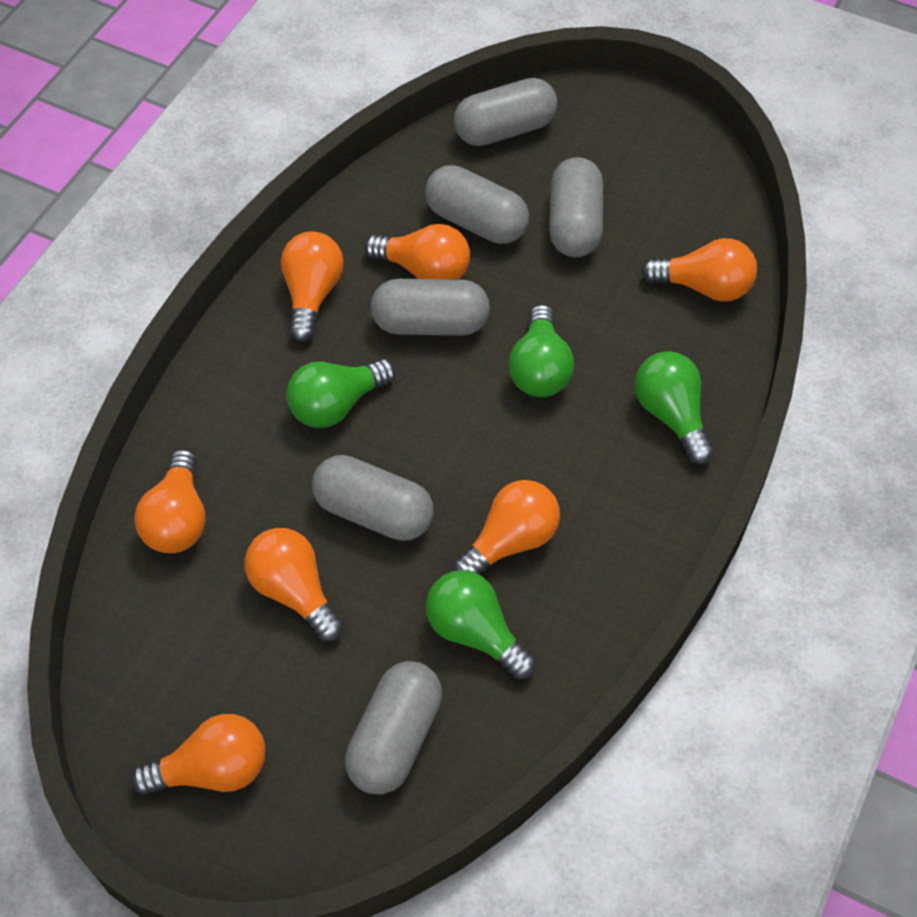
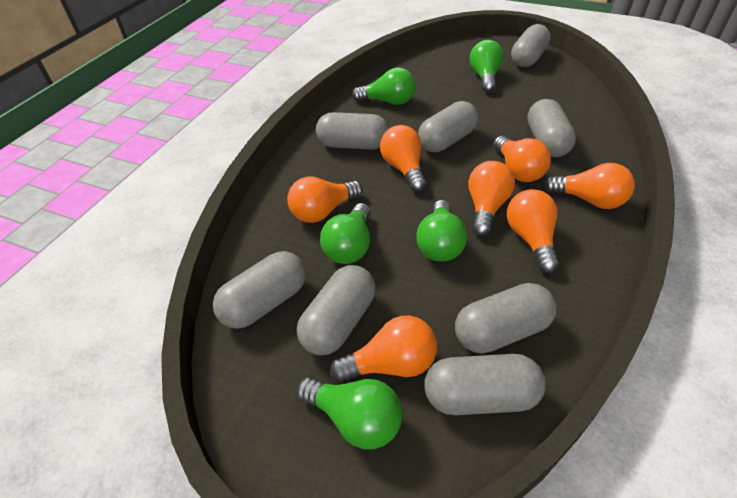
green light bulb: [286,359,396,428] [426,570,536,680] [509,305,574,397] [634,351,714,465] = 4 -> [297,377,402,450] [320,203,371,264] [352,67,416,105] [416,200,467,262] [470,40,504,93] = 5
grey capsule: [312,455,434,541] [345,661,442,794] [371,279,490,336] [425,165,529,244] [454,78,557,146] [549,157,603,257] = 6 -> [213,251,306,329] [297,265,376,356] [316,112,389,150] [418,101,478,152] [424,354,546,415] [455,283,557,354] [511,24,551,67] [527,99,576,157] = 8

